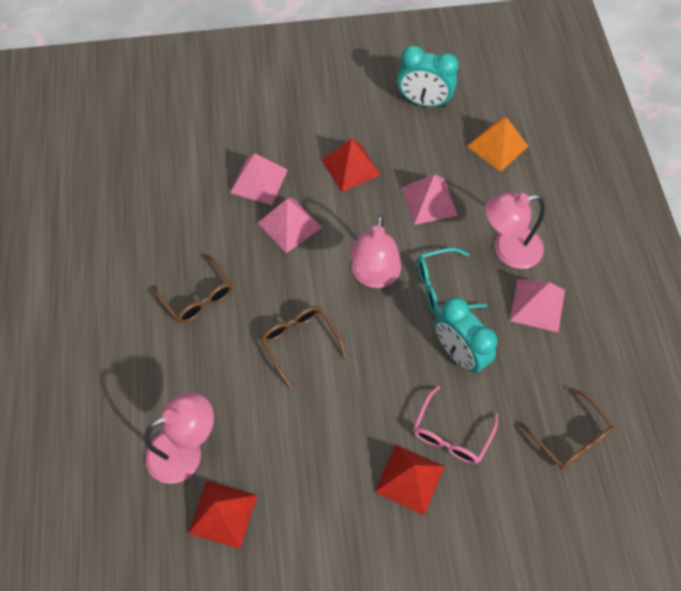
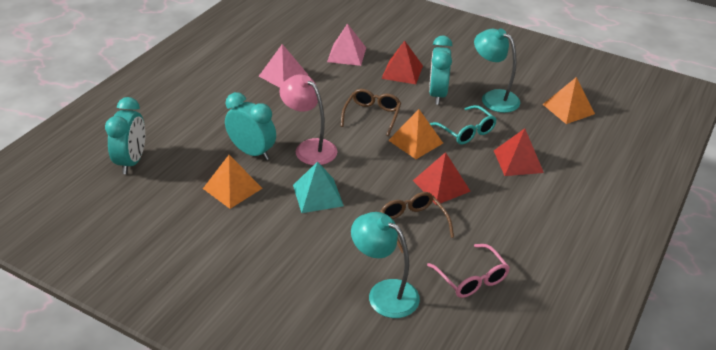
brown glasses: [153,254,233,323] [261,306,347,389] [520,387,615,469] = 3 -> [341,89,401,136] [380,192,454,253] = 2
orange pyramid: [467,117,528,172] = 1 -> [203,155,263,209] [388,109,443,159] [542,77,595,124] = 3
pink lamp: [145,392,214,484] [349,215,401,288] [485,192,545,269] = 3 -> [279,74,337,165] = 1
pink pyramid: [230,153,288,205] [258,198,322,253] [402,174,458,225] [510,279,565,332] = 4 -> [259,44,308,88] [327,23,366,66] = 2
turquoise clock: [397,45,459,108] [435,297,497,373] = 2 -> [105,97,145,174] [225,92,276,160] [429,35,452,105] = 3
turquoise lamp: none = 0 -> [351,212,420,318] [474,28,520,113] = 2
turquoise pyramid: none = 0 -> [293,161,344,213] = 1

